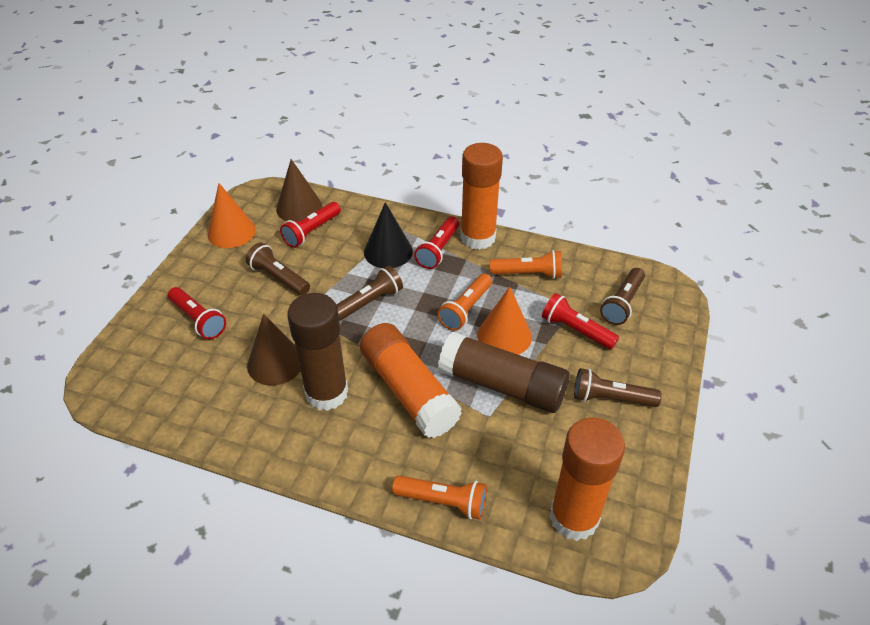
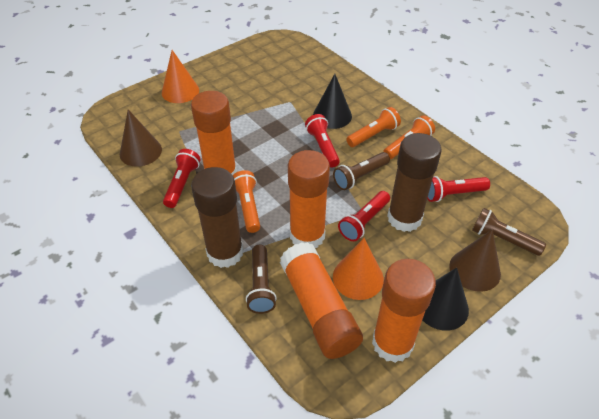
black cone: [364,202,413,268] = 1 -> [313,74,352,129] [422,267,469,331] = 2
brown flashlight: [246,242,310,295] [336,266,403,321] [574,368,662,407] [600,268,645,325] = 4 -> [246,245,277,314] [333,152,390,190] [472,208,546,256] = 3
orange glue stick: [360,323,462,438] [460,143,503,250] [549,418,625,541] = 3 -> [191,91,237,176] [280,242,363,359] [288,150,330,248] [372,259,436,363] = 4

